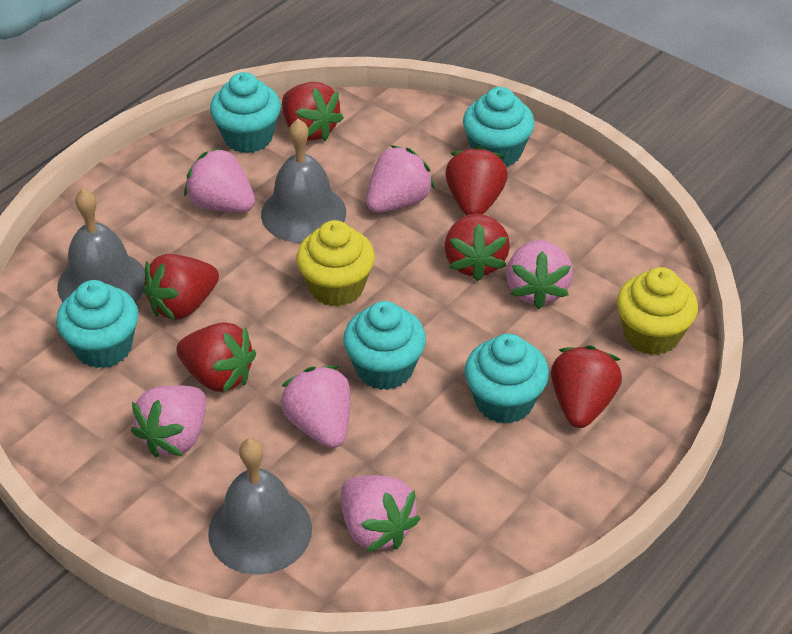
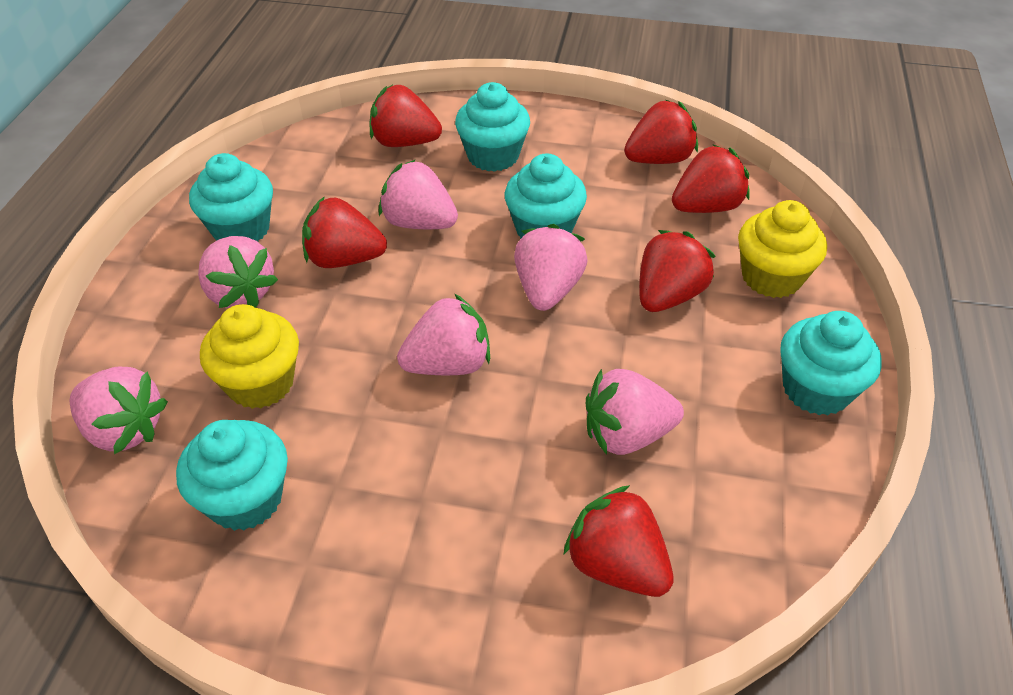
grey bell: [57,188,145,302] [208,438,312,574] [261,119,346,243] = 3 -> none = 0

